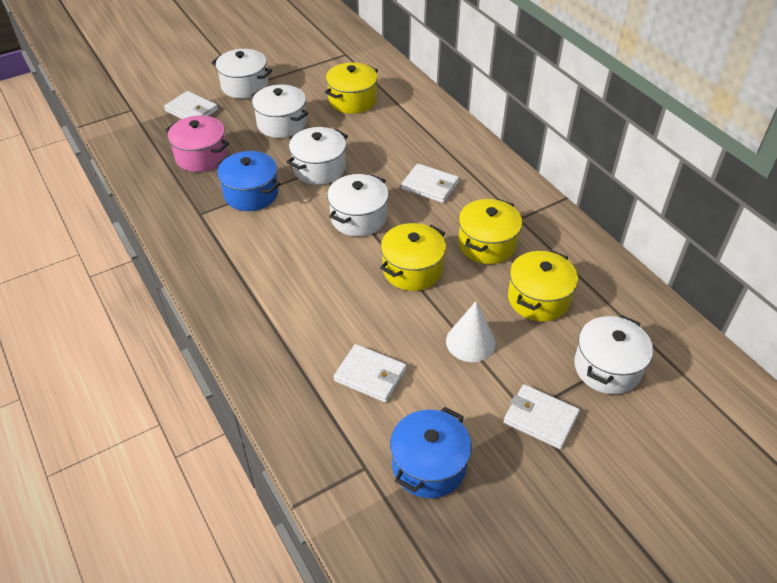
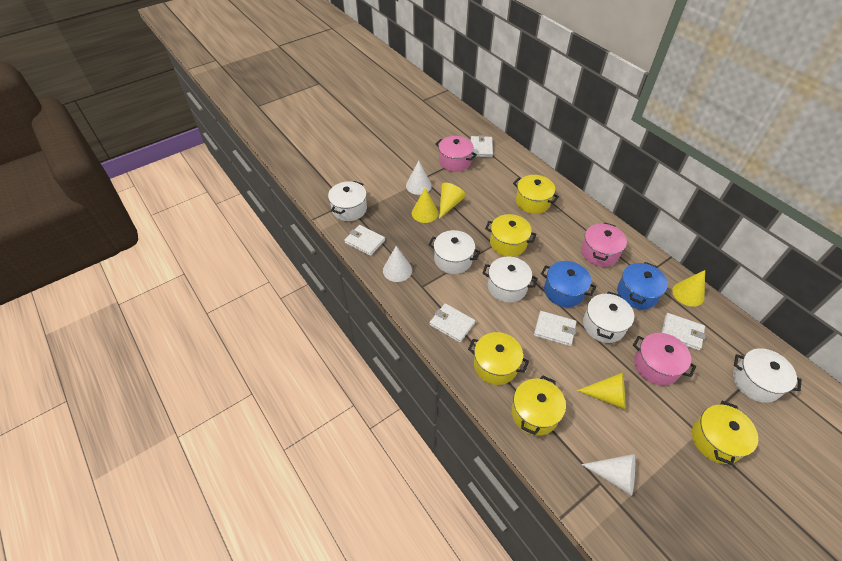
pink pot: [165,115,229,172] = 1 -> [435,136,477,172] [581,222,627,267] [633,333,696,385] = 3
white cone: [446,301,496,362] = 1 -> [383,246,412,282] [406,160,432,195] [581,454,635,496] = 3
white wallet: [164,91,218,119] [334,344,407,403] [401,163,459,203] [504,384,580,449] = 4 -> [344,225,385,256] [429,303,475,343] [471,135,493,157] [534,311,577,346] [662,313,706,350] = 5
yellow cone: none = 0 -> [412,188,438,223] [439,183,466,219] [577,373,625,409] [672,270,705,307] = 4
yellow pot: [325,62,378,114] [380,223,446,291] [458,199,522,264] [508,250,578,322] = 4 -> [468,332,529,385] [485,214,537,257] [512,375,566,436] [513,175,559,214] [692,401,758,465] = 5

